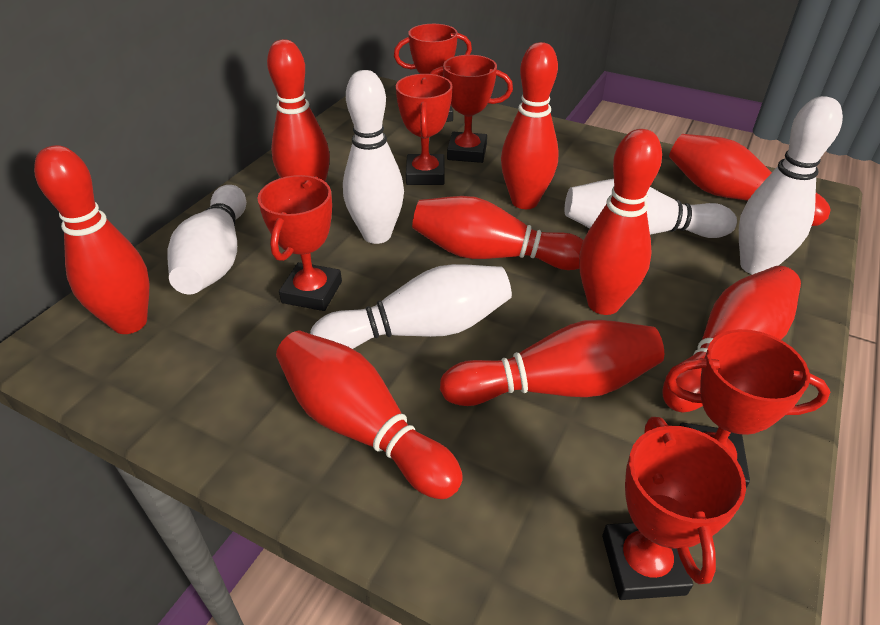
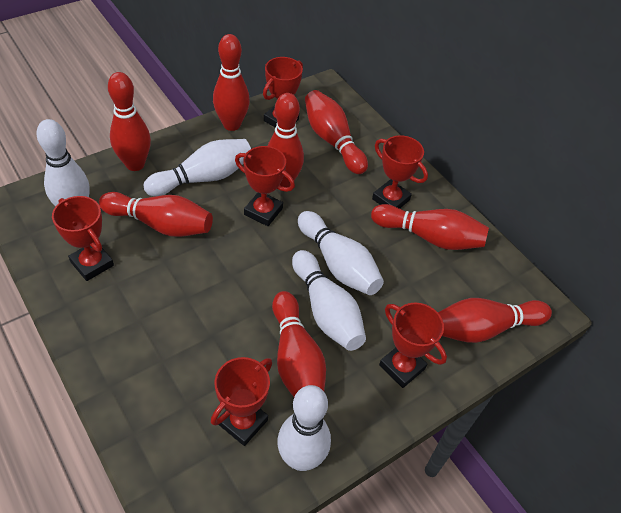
red bowling pin: [34,145,149,334] [267,39,330,182] [276,331,463,499] [412,196,583,270] [440,320,664,406] [501,42,559,209] [579,129,662,315] [663,266,801,412] [669,134,831,226] = 9 -> [99,192,213,237] [108,72,151,171] [213,34,250,131] [268,93,304,187] [272,291,326,397] [305,90,368,174] [371,204,489,250] [438,298,552,343] = 8

